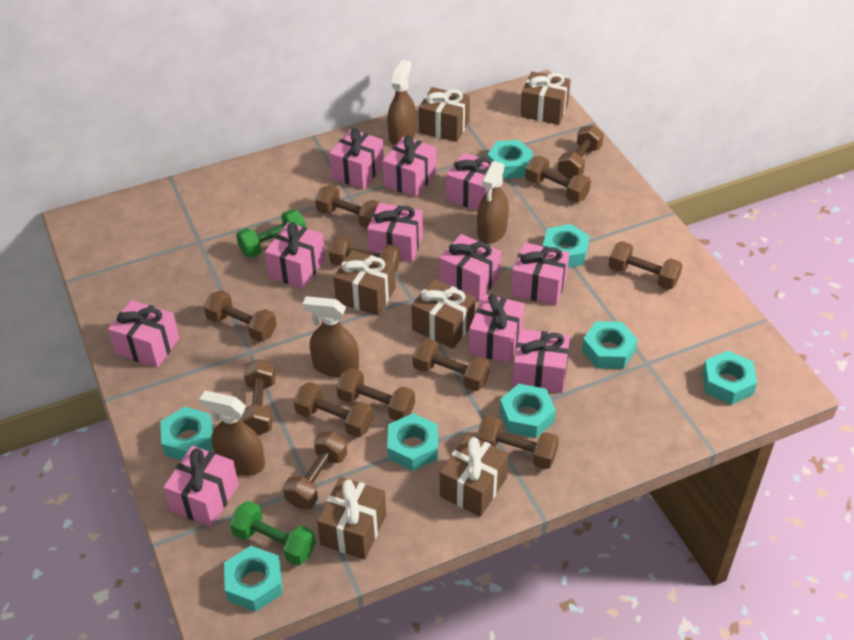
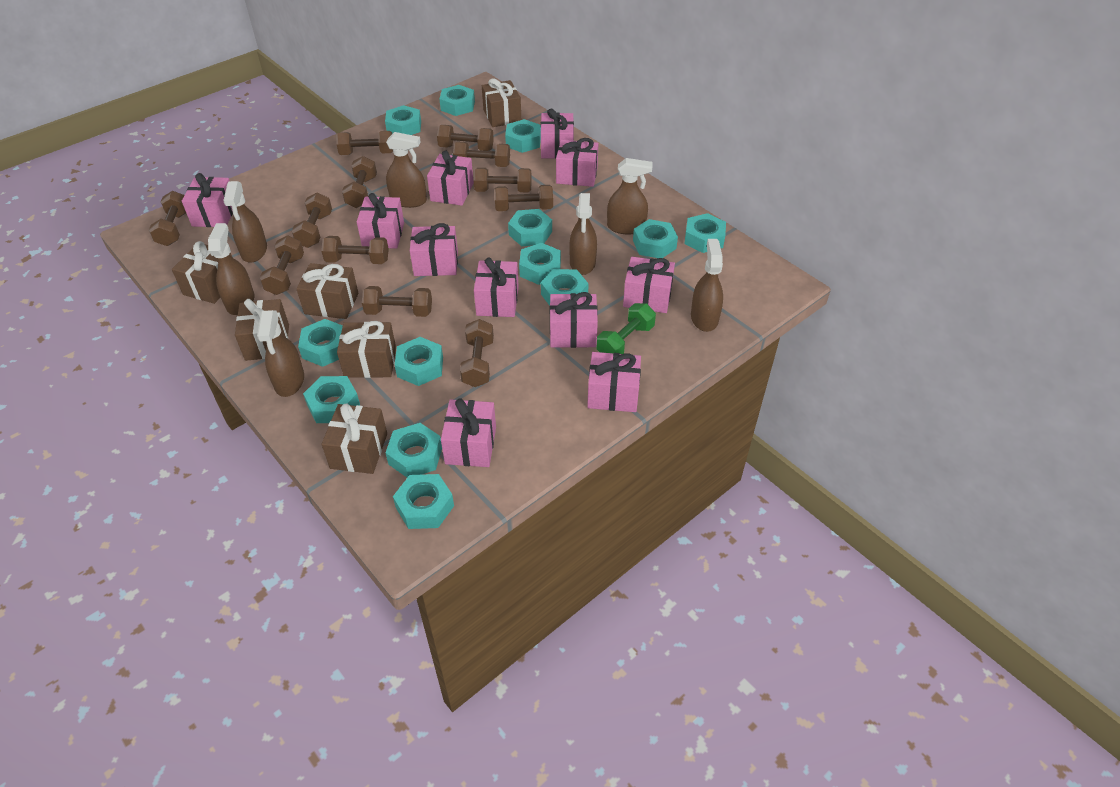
brown spray bottle: [199,391,265,476] [302,296,359,378] [387,60,416,145] [477,161,509,244] = 4 -> [208,223,254,315] [223,181,267,263] [257,310,304,397] [386,132,427,208] [569,193,597,275] [607,158,653,234] [691,239,723,332] = 7
green dumbbell: [230,501,316,566] [236,209,306,258] = 2 -> [597,303,656,354] = 1
turquoise nut: [160,406,213,461] [224,546,283,612] [387,413,438,471] [487,140,533,179] [500,384,556,438] [543,224,590,268] [582,321,638,369] [702,350,757,405] = 8 -> [298,319,343,367] [303,376,360,423] [385,105,421,135] [385,423,442,478] [393,474,454,529] [395,337,443,386] [439,85,475,116] [505,119,541,153] [508,209,552,246] [519,243,561,285] [541,269,589,306] [633,219,678,258] [684,213,726,253] = 13

